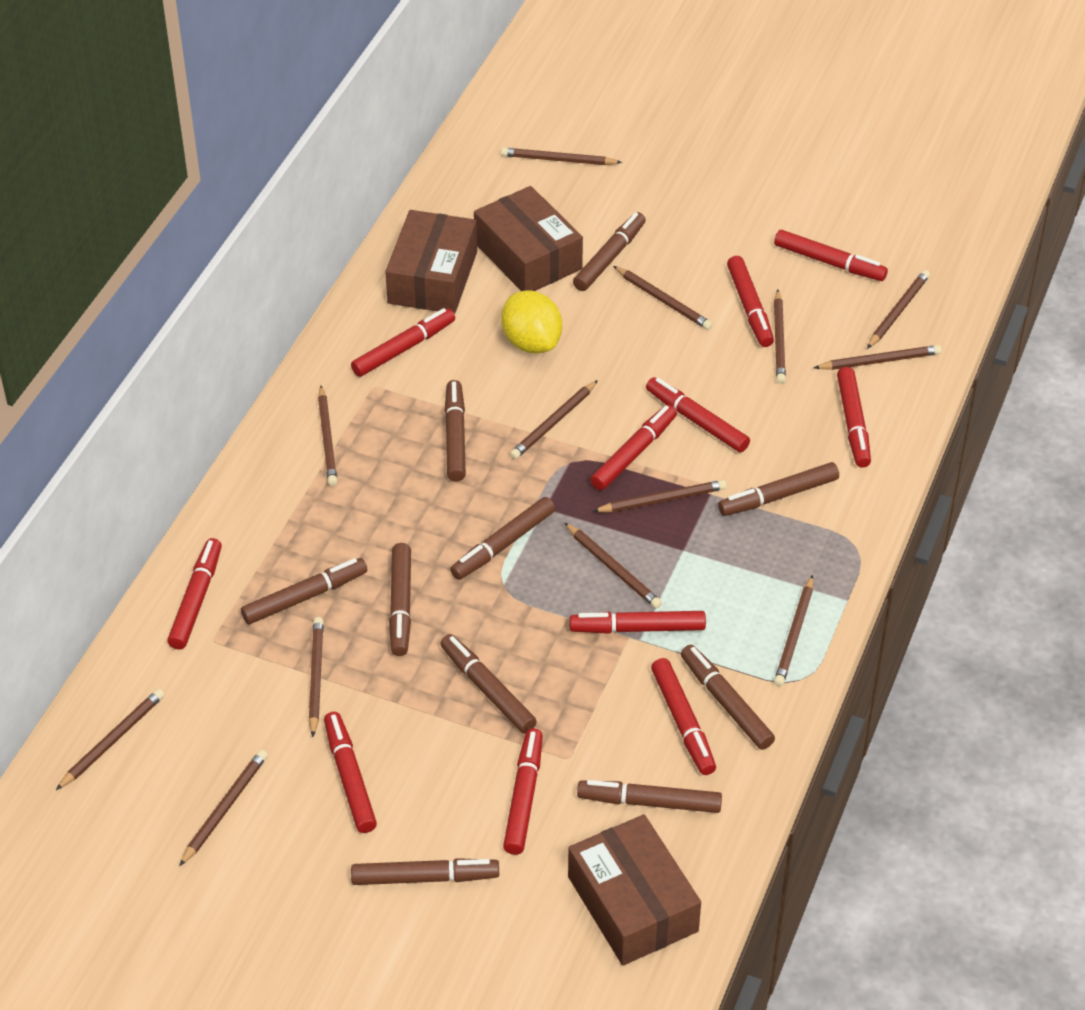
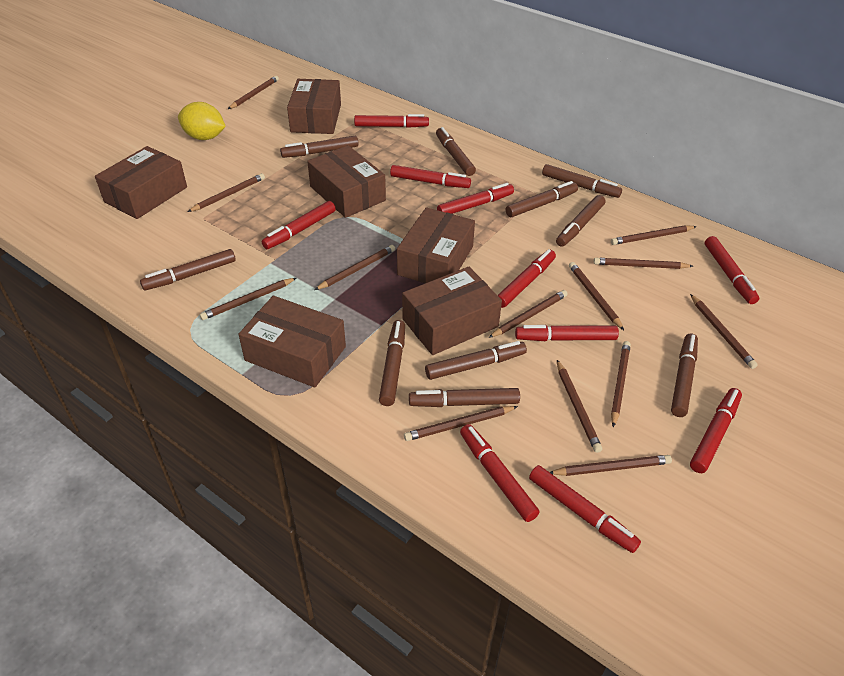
brown box: [385,210,477,314] [474,186,583,291] [568,814,701,965] = 3 -> [95,146,187,219] [238,296,346,388] [287,79,341,134] [307,145,386,218] [397,207,475,283] [402,267,502,355] = 6
red marker: [167,538,222,649] [324,712,377,833] [351,308,455,377] [503,728,543,855] [569,611,706,634] [590,405,677,490] [646,377,750,453] [651,658,716,775] [727,256,774,347] [774,230,888,281] [837,367,871,468] = 11 -> [262,201,336,249] [354,114,429,128] [390,165,471,188] [437,183,514,214] [460,424,540,522] [498,249,556,308] [515,325,619,341] [529,465,641,553] [690,388,742,473] [705,236,759,304] = 10

